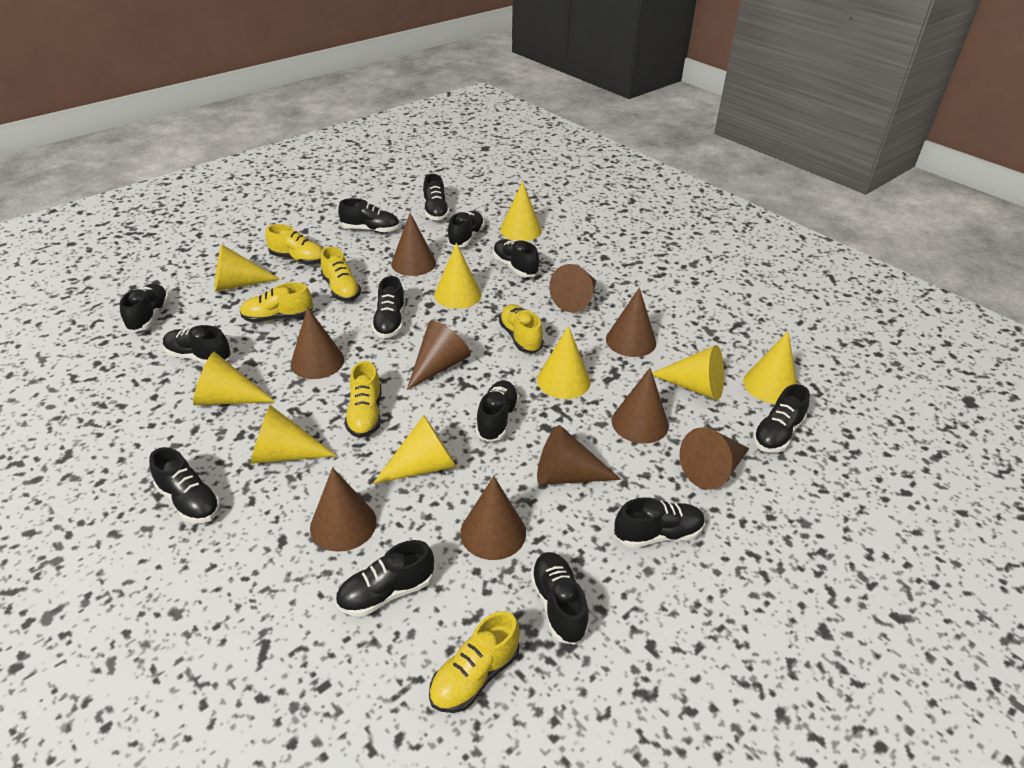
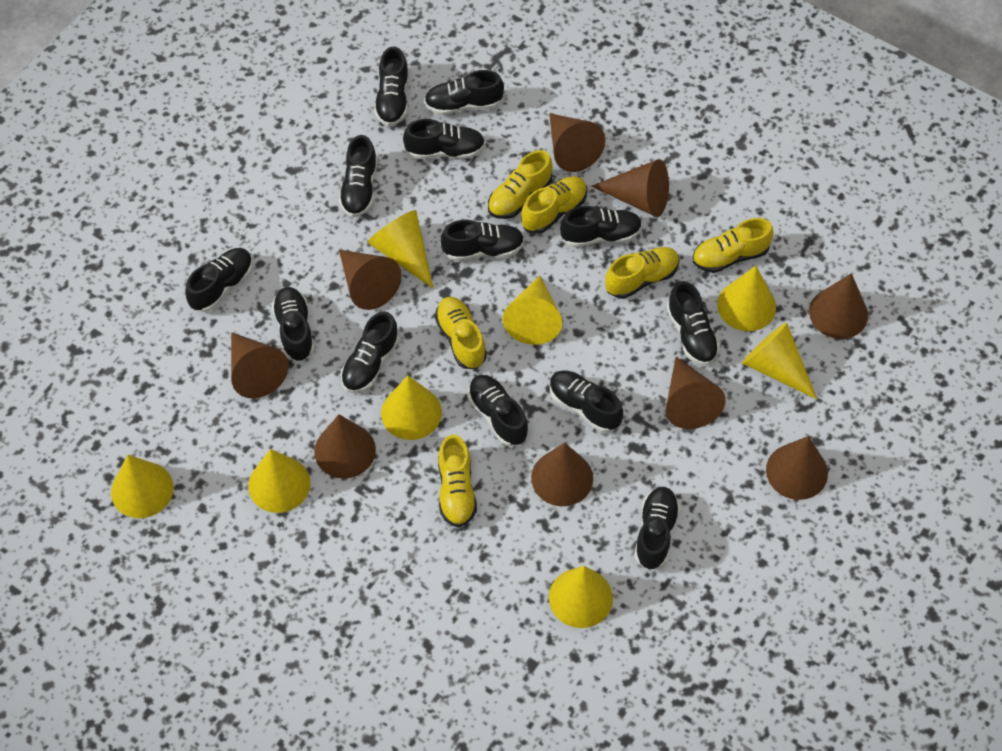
brown cone: [291,307,344,379] [310,467,377,552] [391,213,436,276] [407,321,471,390] [460,476,526,560] [537,425,621,485] [549,264,596,313] [606,288,656,357] [612,368,669,443] [679,427,749,490] = 10 -> [231,332,289,398] [314,414,376,478] [339,250,401,310] [531,443,593,506] [549,113,605,172] [591,159,669,217] [666,357,726,429] [766,436,828,500] [809,273,868,339] = 9
yellow cone: [193,352,276,405] [214,244,280,292] [250,405,337,464] [373,415,457,484] [434,243,481,309] [500,181,542,241] [537,326,591,399] [652,345,724,400] [743,331,797,404] = 9 -> [111,455,173,518] [248,449,310,513] [368,210,433,288] [381,376,442,440] [503,276,562,345] [549,566,613,628] [717,266,776,331] [742,322,817,399] = 8

